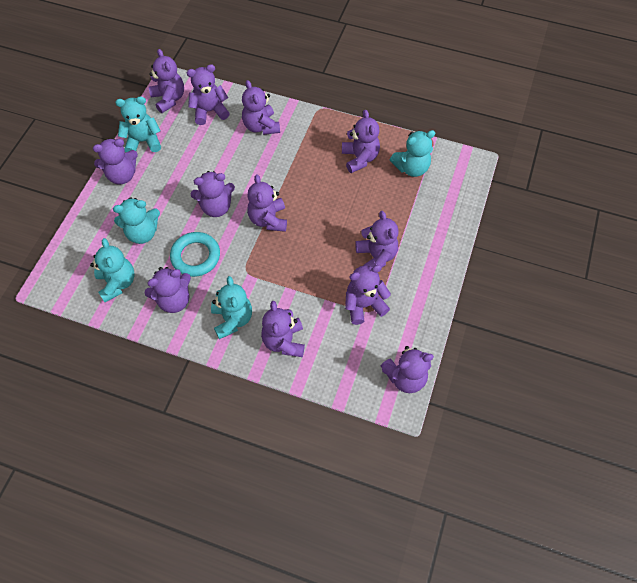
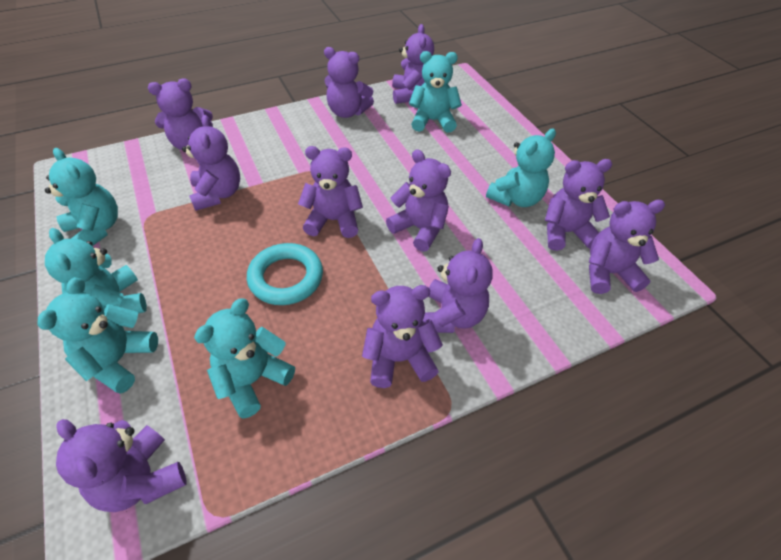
purple teddy bear: [93,138,138,185] [145,267,191,313] [149,49,184,113] [187,64,230,125] [191,171,235,217] [242,80,280,135] [247,174,287,232] [261,301,305,357] [342,110,380,173] [345,265,391,325] [355,211,398,267] [381,346,434,393] = 12 -> [56,419,187,512] [148,79,213,150] [182,115,240,211] [298,146,363,238] [324,47,374,118] [362,285,443,388] [386,149,451,252] [392,24,434,104] [423,238,493,333] [545,159,612,251] [589,200,665,294] = 11
turquoise teddy bear: [90,238,135,302] [113,197,160,244] [115,96,161,152] [211,276,252,339] [390,130,435,177] = 5 -> [38,277,158,394] [45,148,118,246] [45,228,147,313] [194,298,295,419] [409,51,462,133] [486,128,556,207] = 6

